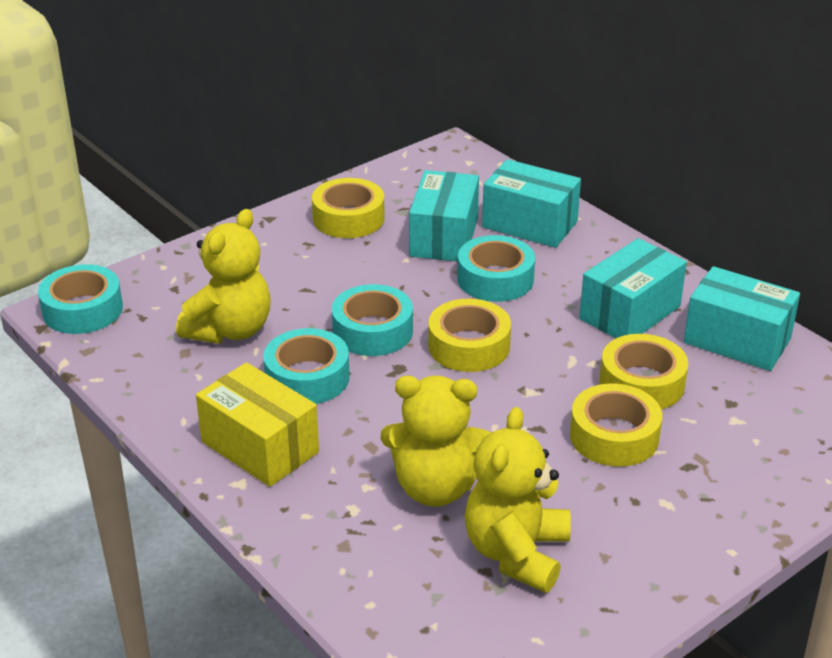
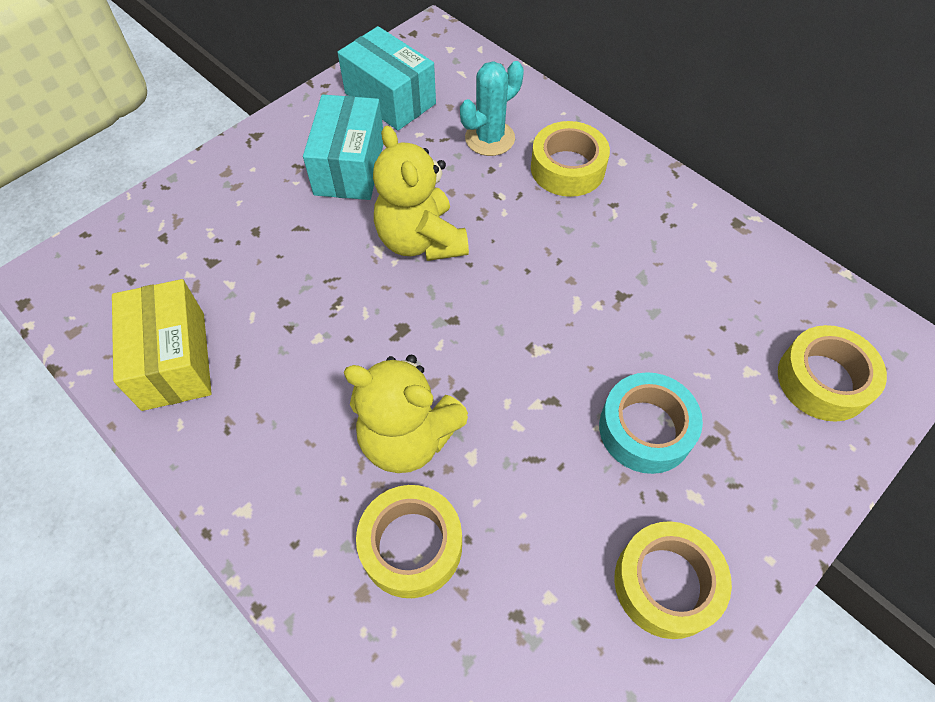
turquoise box: [409,170,479,262] [482,159,581,248] [579,238,687,338] [684,266,800,371] = 4 -> [303,95,383,200] [338,26,436,130] = 2
turquoise cactus: none = 0 -> [460,61,524,156] = 1
turquoise tape: [38,264,123,334] [263,328,350,404] [332,284,413,356] [457,235,535,302] = 4 -> [599,372,703,474] = 1
yellow teddy bear: [176,209,271,344] [380,376,492,507] [465,407,571,593] = 3 -> [344,355,468,473] [373,126,469,261] = 2

